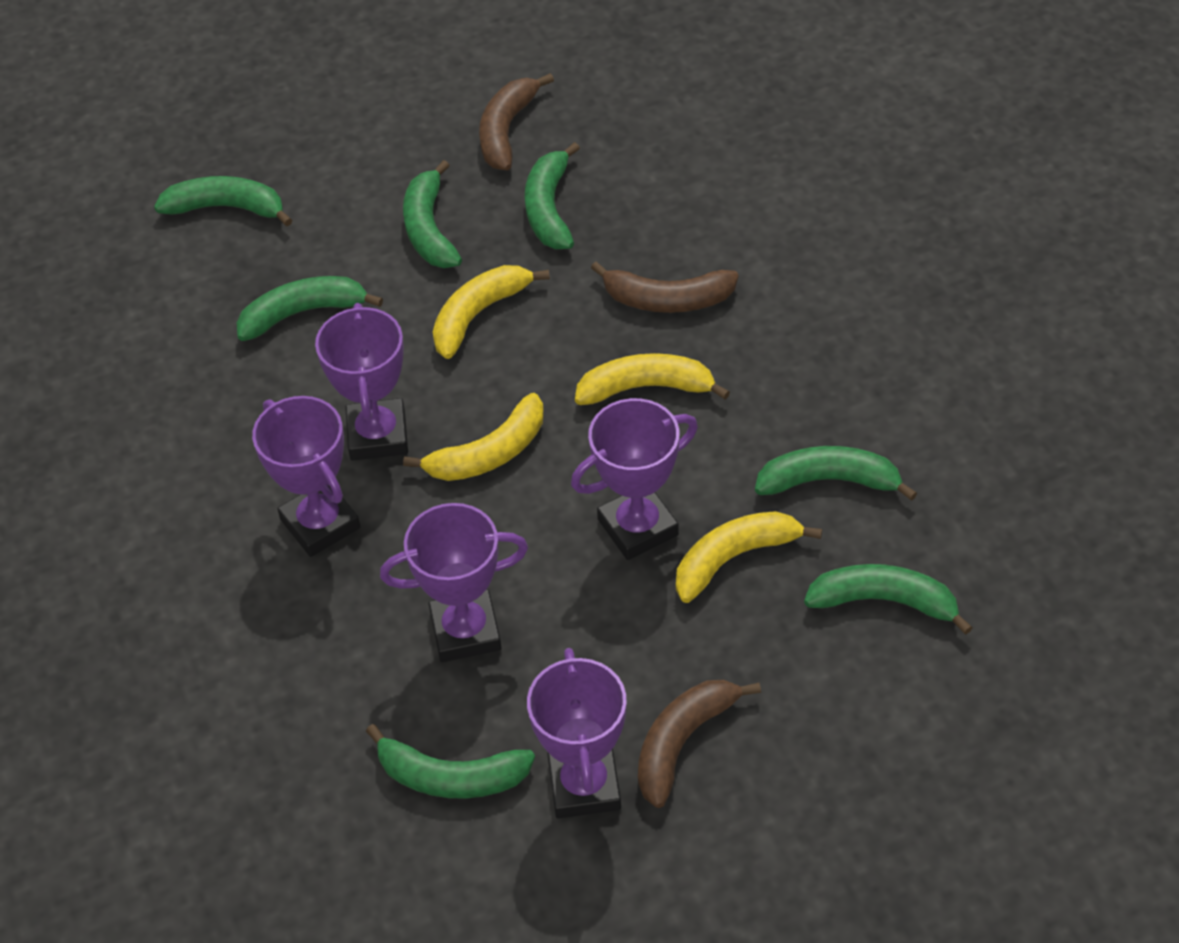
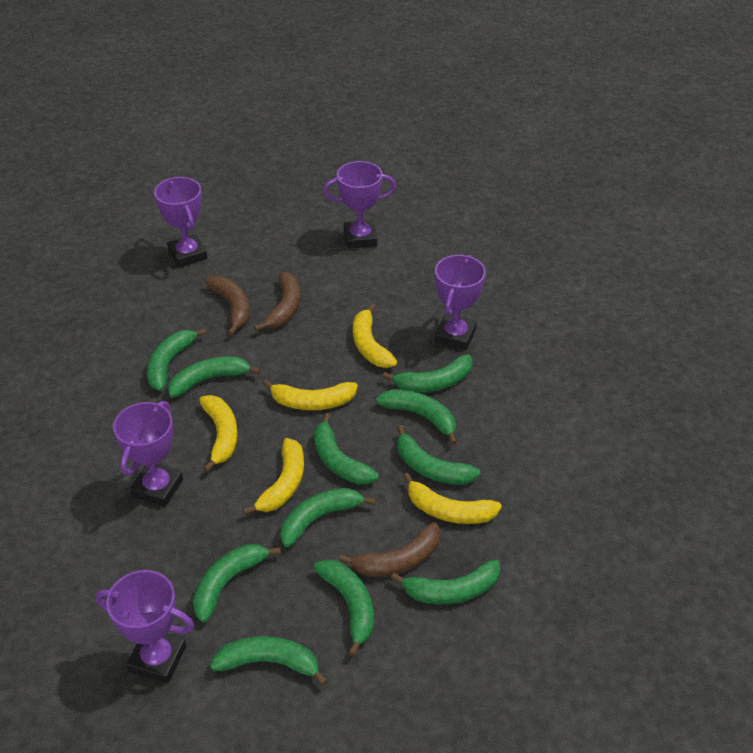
green banana: [154,176,292,226] [236,276,383,341] [366,724,535,799] [403,160,462,268] [525,142,580,249] [755,446,917,501] [804,564,973,635] = 7 -> [147,328,207,391] [168,356,261,398] [193,544,281,623] [210,636,328,686] [280,488,376,547] [314,413,379,484] [314,559,374,657] [376,389,457,445] [383,354,473,392] [391,559,500,604] [397,425,480,485] = 11
yellow banana: [403,393,544,481] [433,265,550,359] [575,353,730,405] [676,511,822,603] = 4 -> [199,395,238,472] [243,438,304,515] [263,380,358,410] [353,303,397,368] [403,473,502,524] = 5

